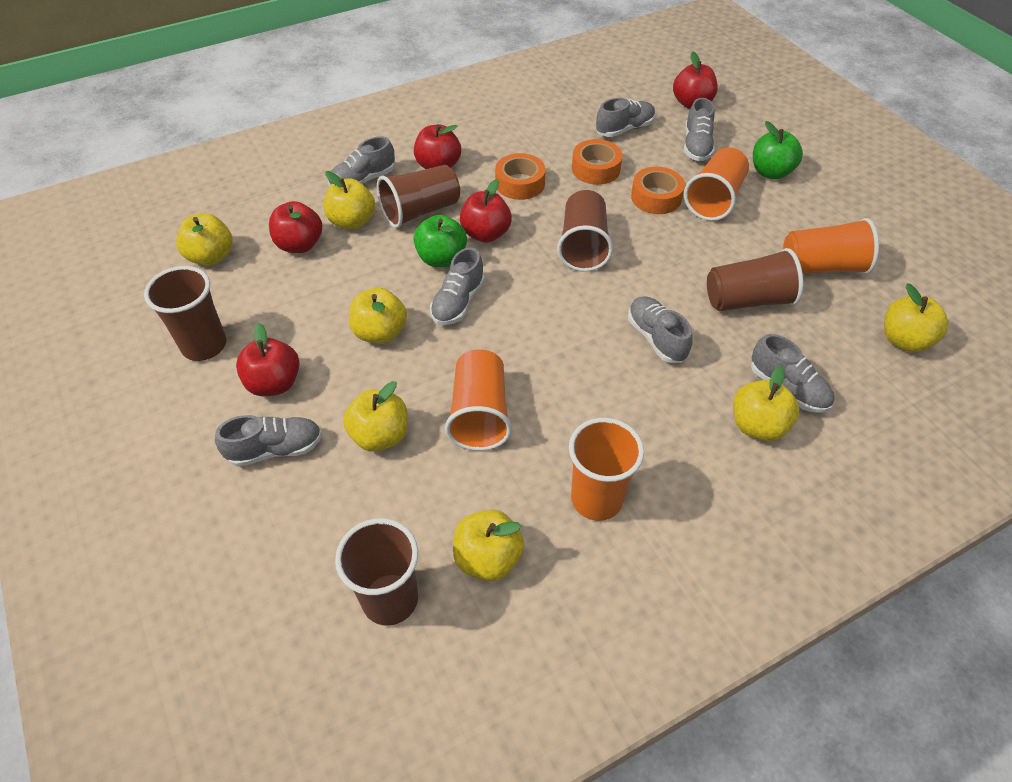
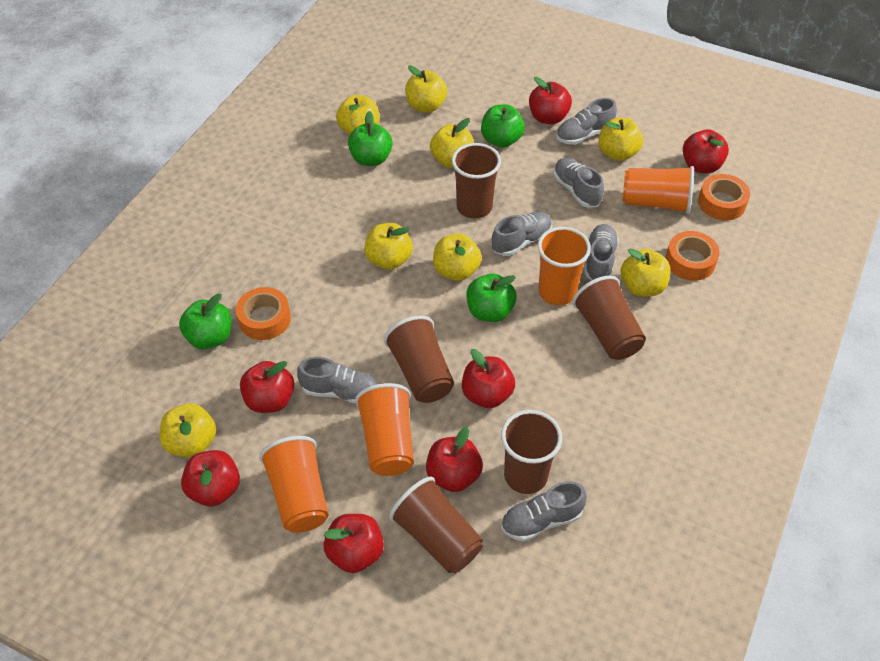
green apple: [413,215,467,267] [753,121,803,179] = 2 -> [179,294,231,349] [348,111,393,166] [467,274,517,322] [481,104,525,148] = 4
grey shoe: [215,415,322,467] [328,136,395,187] [430,247,485,325] [596,98,656,137] [628,296,692,363] [684,98,715,161] [751,334,834,413] = 7 -> [297,357,377,404] [492,212,552,256] [501,481,587,542] [553,158,604,208] [556,98,617,145] [585,224,619,280] = 6
red apple: [236,323,300,396] [269,201,322,253] [414,124,461,169] [460,179,512,243] [673,52,718,109] = 5 -> [181,450,240,507] [240,361,294,413] [323,514,384,573] [426,427,483,492] [462,349,515,408] [529,77,572,124] [683,130,729,174] = 7
yellow apple: [176,213,233,266] [324,171,375,230] [343,381,408,452] [349,288,407,344] [453,509,525,581] [733,366,799,441] [884,283,948,352] = 7 -> [159,404,216,458] [336,95,379,135] [364,223,413,270] [405,65,447,113] [430,118,474,168] [433,234,482,281] [598,118,643,161] [621,248,671,297] = 8

